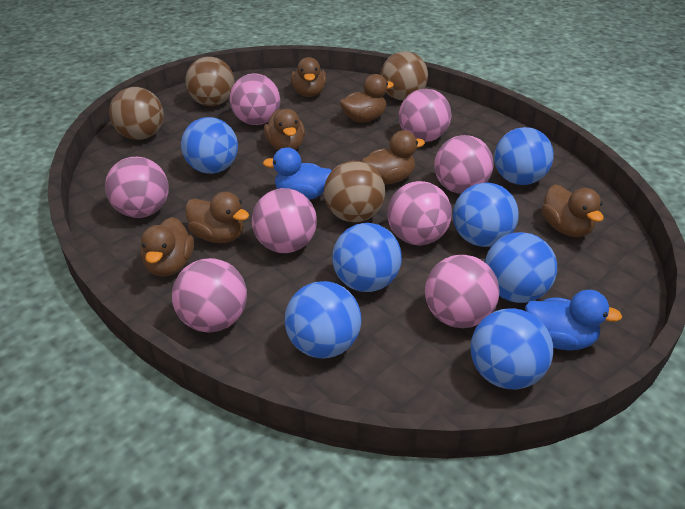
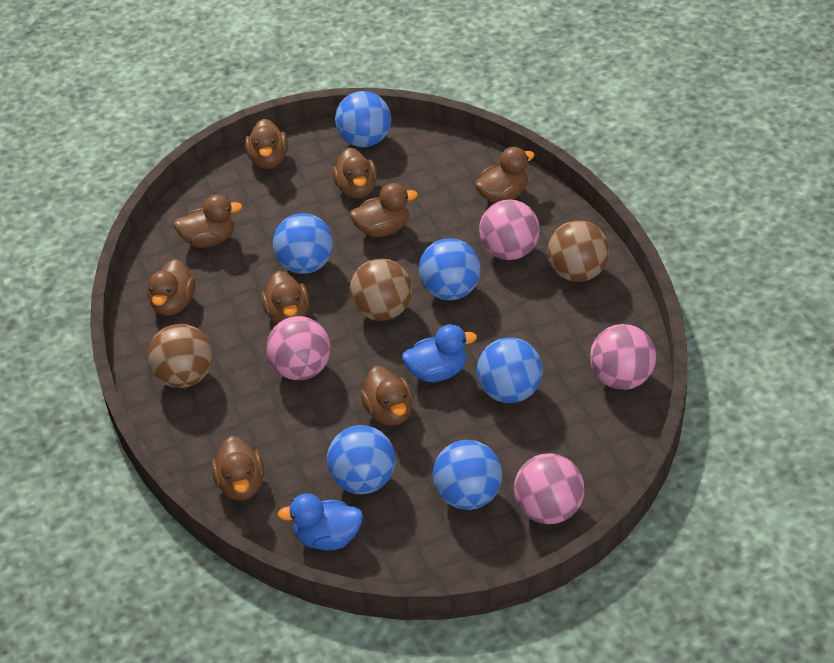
blue ball: [181,117,238,174] [285,281,362,358] [332,223,402,292] [453,182,519,247] [471,308,553,390] [485,232,557,303] [494,127,554,185] = 7 -> [273,213,333,274] [327,425,395,494] [335,91,391,147] [419,238,481,300] [433,440,502,510] [477,337,543,403] = 6
brown ball: [109,87,164,140] [186,56,235,106] [324,161,385,222] [380,51,428,101] = 4 -> [148,324,212,388] [350,258,412,321] [547,220,609,282] = 3
brown duck: [141,217,194,277] [185,192,249,243] [264,109,305,150] [291,57,326,97] [340,74,394,123] [362,130,425,184] [542,184,604,237] = 7 -> [147,259,195,316] [174,194,242,248] [211,436,264,501] [245,119,288,169] [261,271,310,324] [333,148,377,199] [350,183,418,237] [360,366,413,426] [475,147,535,203] = 9
pink ball: [105,157,169,218] [172,258,247,332] [230,73,280,125] [252,188,317,253] [387,181,452,245] [399,89,451,142] [425,255,500,328] [434,135,493,194] = 8 -> [266,316,331,380] [479,199,540,260] [514,453,585,524] [590,324,656,390] = 4

